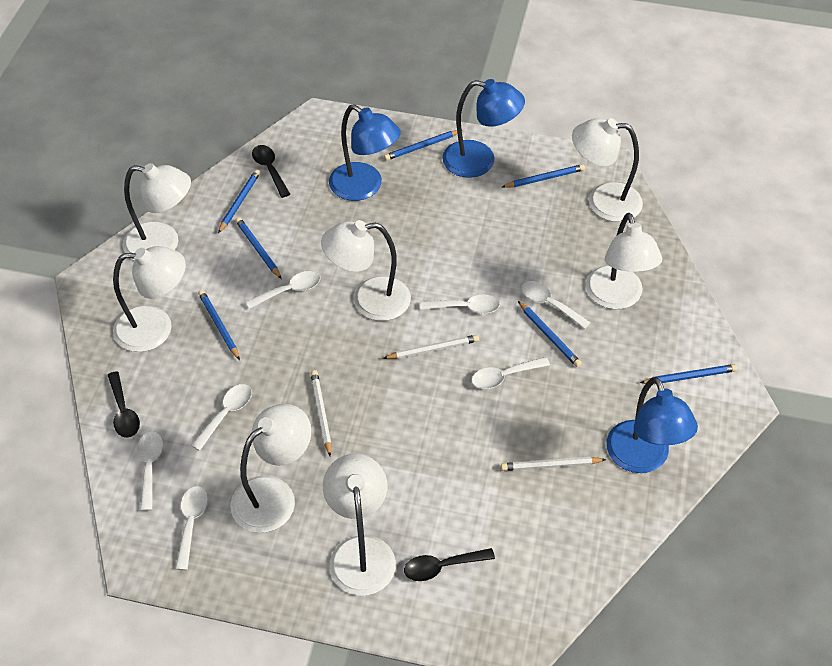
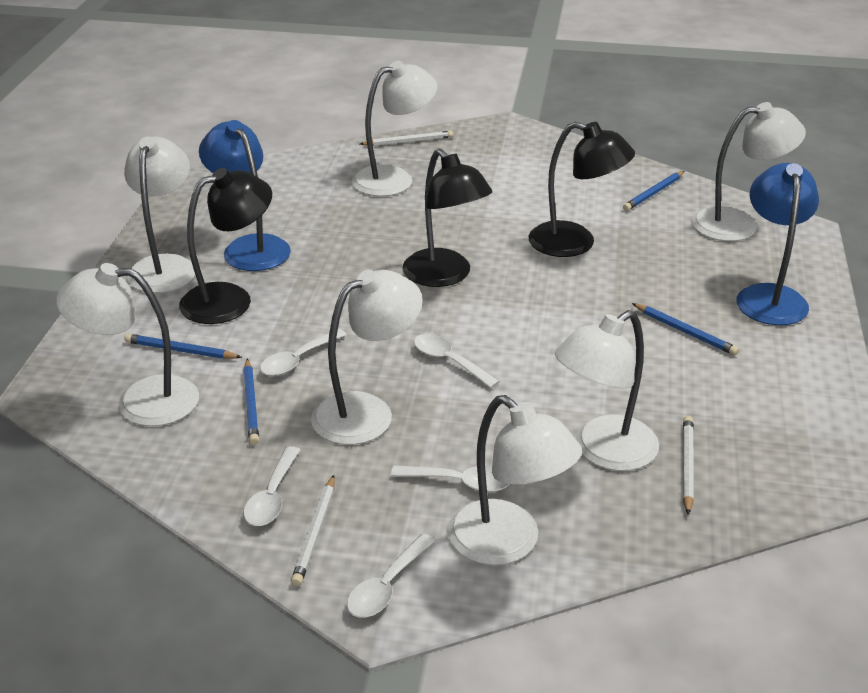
black lamp: none = 0 -> [179,168,272,324] [402,149,492,287] [529,122,635,257] = 3
black spoon: [108,371,140,438] [252,145,290,198] [404,548,495,581] = 3 -> none = 0
blue lamp: [329,104,401,201] [442,79,525,178] [606,377,698,473] = 3 -> [199,120,291,271] [736,163,819,325] = 2
blue pencil: [198,290,240,360] [218,169,260,233] [235,217,281,279] [384,130,457,161] [502,164,585,188] [518,301,582,367] [640,364,738,384] = 7 -> [124,334,242,359] [244,359,259,445] [623,171,685,211] [632,303,739,356] = 4
white spoon: [137,431,163,511] [175,486,208,570] [191,384,252,451] [245,271,321,309] [420,295,500,314] [471,357,550,389] [521,281,591,329] = 7 -> [244,446,300,526] [260,329,347,376] [347,533,436,618] [391,466,509,492] [414,334,500,388] = 5

